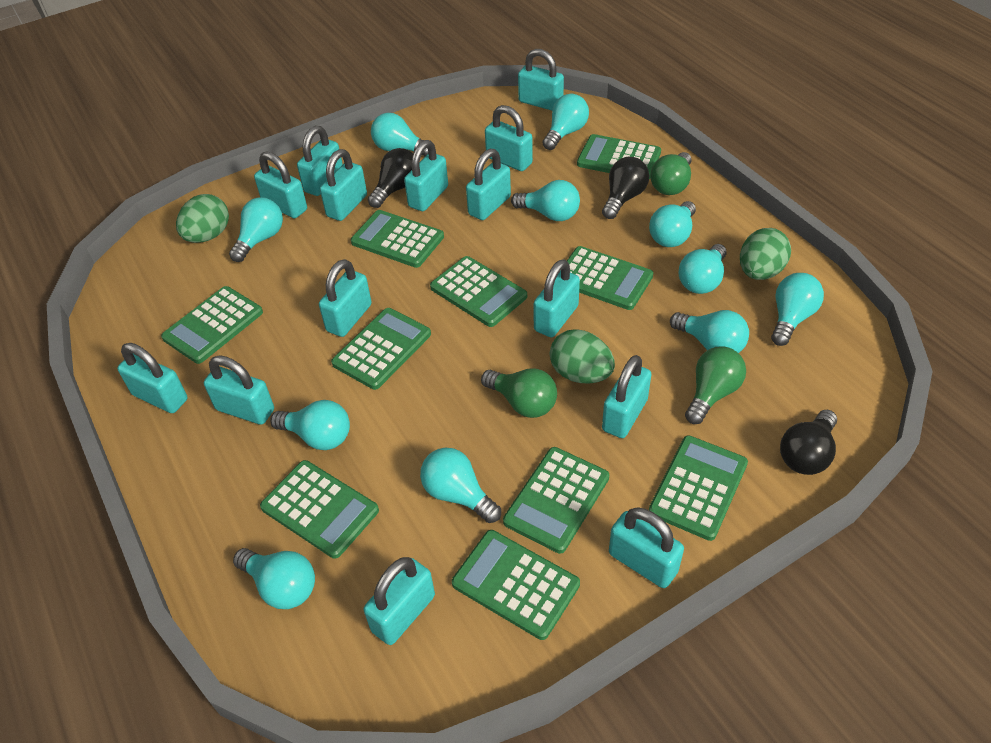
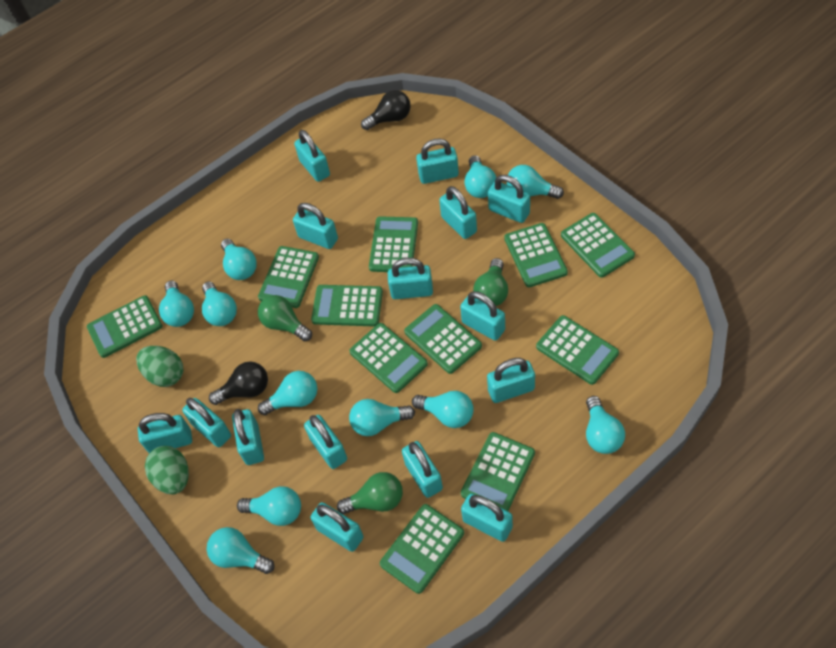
black light bulb: [368,148,413,208] [602,157,649,219] [780,410,837,475] = 3 -> [209,361,268,405] [361,90,411,130] = 2
green calculator: [161,286,263,364] [260,460,379,559] [331,308,431,390] [351,210,444,268] [430,256,527,327] [452,530,580,640] [503,447,609,554] [567,246,653,310] [577,134,661,179] [649,435,748,541] = 10 -> [87,295,163,358] [258,246,319,308] [311,285,383,326] [349,323,428,393] [369,216,418,272] [380,504,464,594] [404,304,482,374] [461,432,535,511] [504,223,568,287] [536,315,619,385] [561,213,635,278] = 11
green egg: [176,194,229,243] [550,329,615,383] [740,228,791,280] = 3 -> [136,346,183,387] [145,446,189,494] = 2
turquoise padlock: [117,343,187,413] [204,355,274,425] [254,151,307,218] [297,126,343,196] [319,259,372,337] [320,149,367,221] [364,557,435,645] [404,140,448,211] [466,149,511,220] [485,105,533,171] [518,49,564,111] [533,259,580,337] [602,355,651,438] [609,507,684,588] = 14 -> [138,413,192,453] [182,398,231,447] [232,409,264,465] [293,203,338,249] [294,130,330,182] [304,415,347,469] [310,502,363,552] [388,258,433,299] [402,441,443,498] [416,138,459,184] [439,186,477,239] [460,291,505,341] [461,494,513,542] [487,358,535,403] [488,175,530,223] = 15

